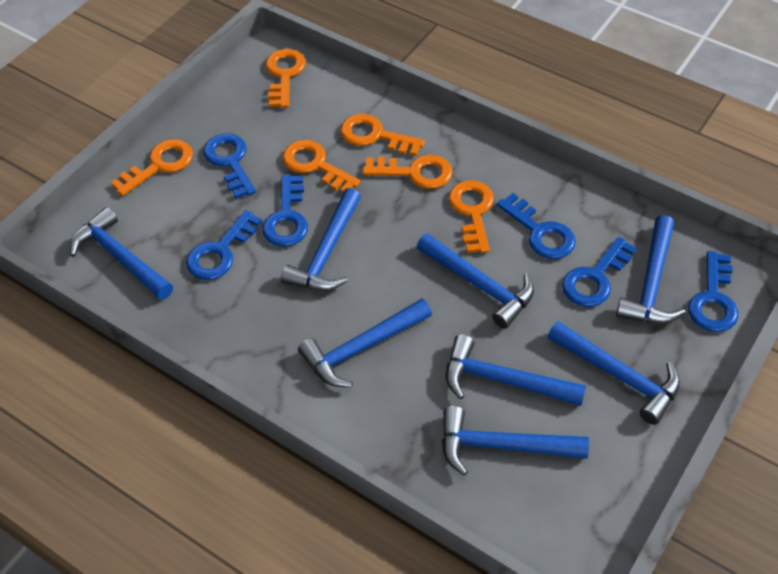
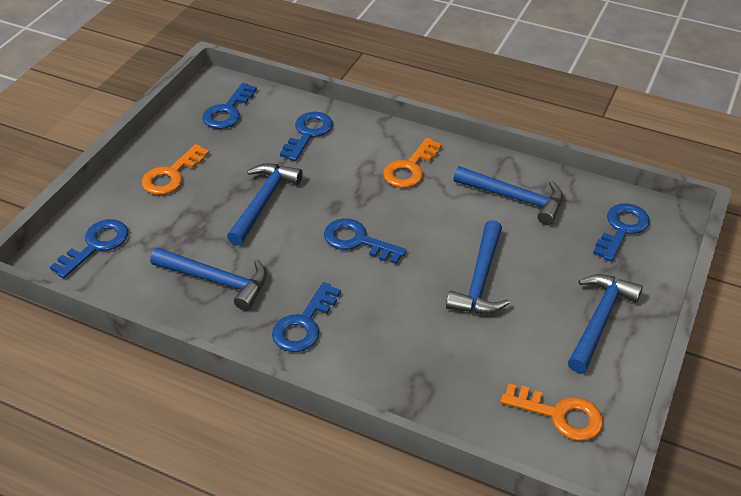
blue hammer: [70,207,173,300] [281,188,361,291] [298,299,432,387] [417,233,534,329] [442,406,589,476] [446,334,586,406] [547,321,680,425] [616,215,686,324] = 8 -> [150,248,267,311] [227,164,303,246] [446,220,510,314] [453,166,563,225] [568,274,643,373] = 5
orange key: [111,139,193,196] [266,49,306,108] [282,140,360,193] [340,114,425,156] [363,155,453,189] [449,180,494,253] = 6 -> [142,144,209,195] [383,138,442,188] [500,383,603,441] = 3

